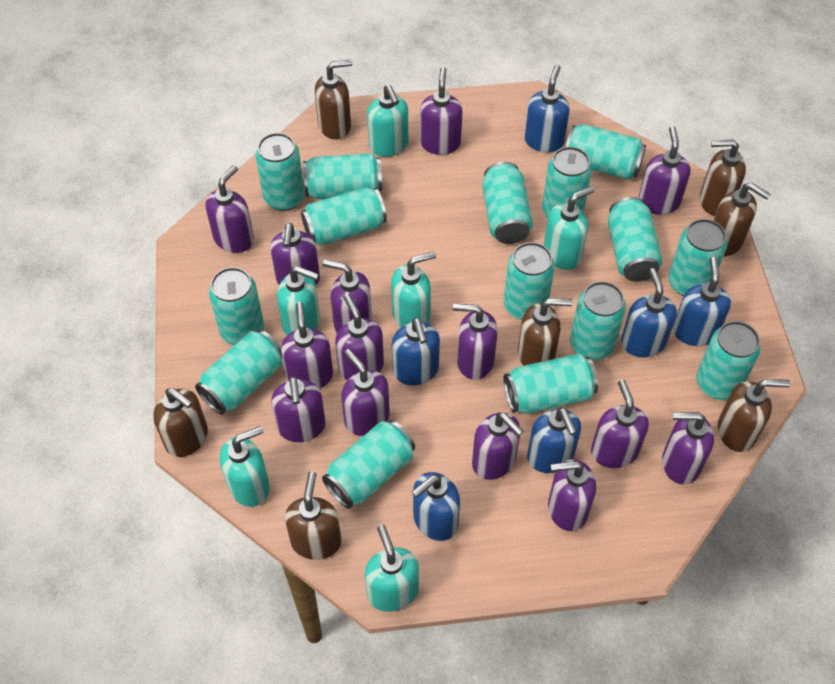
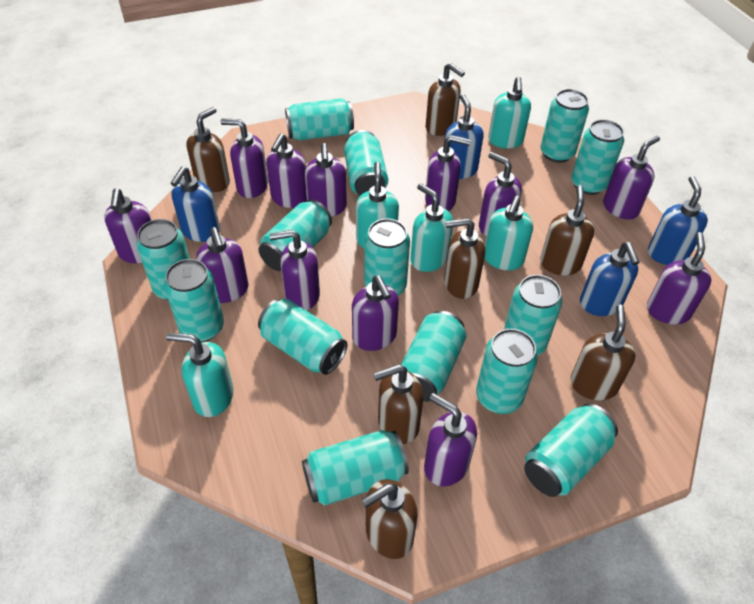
blue soap dispenser: [392,317,440,385] [412,472,460,541] [524,65,570,152] [527,407,581,473] [621,268,677,357] [673,257,731,346] = 6 -> [171,167,220,242] [445,94,484,179] [580,242,640,316] [648,176,708,265] = 4
purple soap dispenser: [205,165,254,253] [270,223,320,285] [272,376,325,442] [281,302,333,389] [323,260,372,333] [335,294,384,380] [341,349,390,436] [420,67,463,155] [453,304,498,380] [472,412,524,480] [548,459,596,531] [591,379,649,468] [639,126,690,215] [662,412,714,485] = 14 -> [104,188,152,263] [196,227,249,303] [221,119,268,198] [266,134,307,208] [269,230,320,310] [305,143,347,217] [352,275,399,351] [424,393,477,487] [425,135,471,211] [479,152,522,236] [603,136,660,219] [647,232,712,325] = 12
turquoise can: [195,330,282,415] [209,267,264,345] [256,133,305,211] [301,187,387,246] [303,153,382,199] [322,420,415,509] [482,161,533,244] [503,354,598,414] [504,242,555,320] [542,146,592,217] [565,124,646,180] [570,281,626,360] [608,197,663,282] [668,219,727,296] [697,321,761,400] = 15 -> [136,219,190,300] [164,259,224,342] [258,200,332,271] [258,299,347,375] [285,98,354,141] [302,430,409,506] [344,130,388,196] [364,219,410,296] [401,311,467,402] [476,329,538,414] [504,275,562,355] [524,403,618,497] [540,89,589,163] [571,119,624,195] = 14
turquoise soap dispenser: [220,426,270,507] [277,266,320,336] [365,525,419,612] [367,85,408,157] [391,252,436,327] [544,186,594,270] = 6 -> [166,333,234,417] [356,162,399,248] [410,183,453,272] [485,196,533,270] [488,77,531,148] = 5

